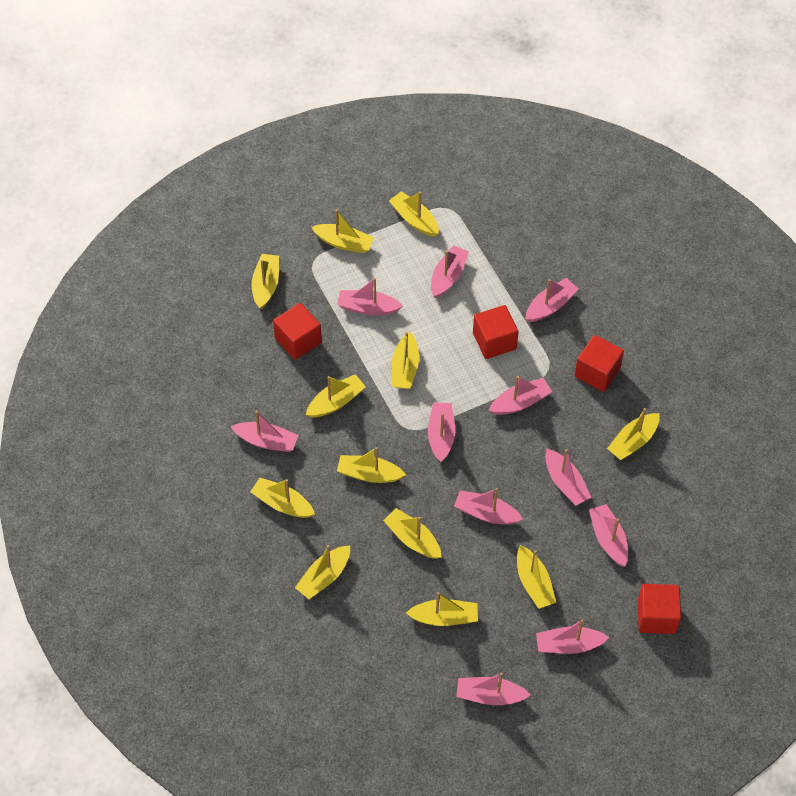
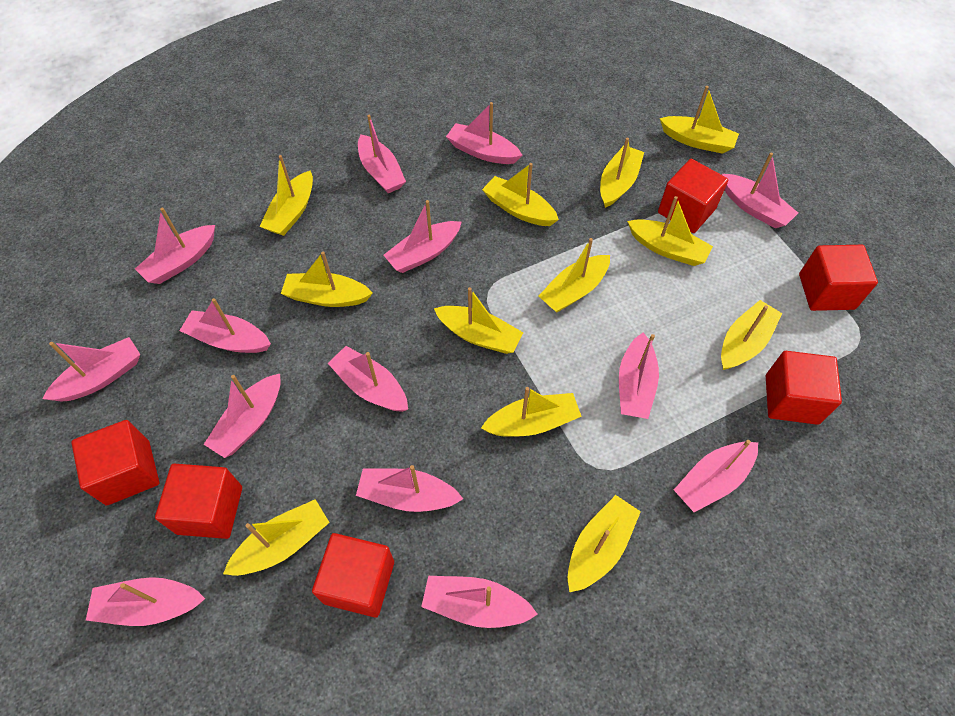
pink boat: [231,411,298,452] [337,278,403,315] [428,402,455,462] [431,245,469,298] [454,488,523,525] [456,672,530,705] [489,376,552,415] [525,278,578,322] [536,619,609,654] [545,449,592,506] [589,504,628,566] = 11 -> [42,337,140,402] [86,577,205,626] [135,208,215,284] [179,298,271,353] [204,374,281,458] [328,346,408,412] [356,465,463,512] [358,115,406,193] [383,200,462,273] [421,576,538,628] [446,102,522,164] [619,332,659,419] [674,440,758,512] [722,152,798,228] = 14
red cube: [273,303,322,360] [473,305,519,359] [574,335,624,392] [638,584,681,634] = 4 -> [71,420,159,505] [155,464,242,539] [312,533,394,618] [658,159,728,233] [766,351,842,425] [799,245,878,311] = 6

